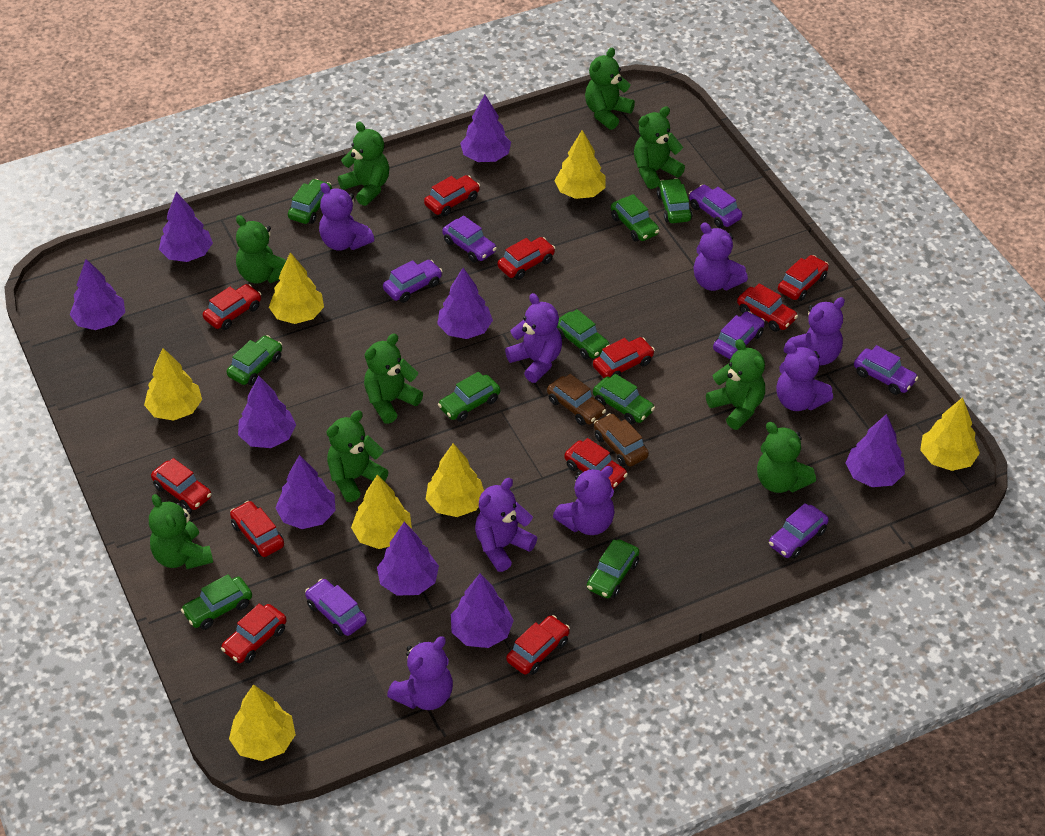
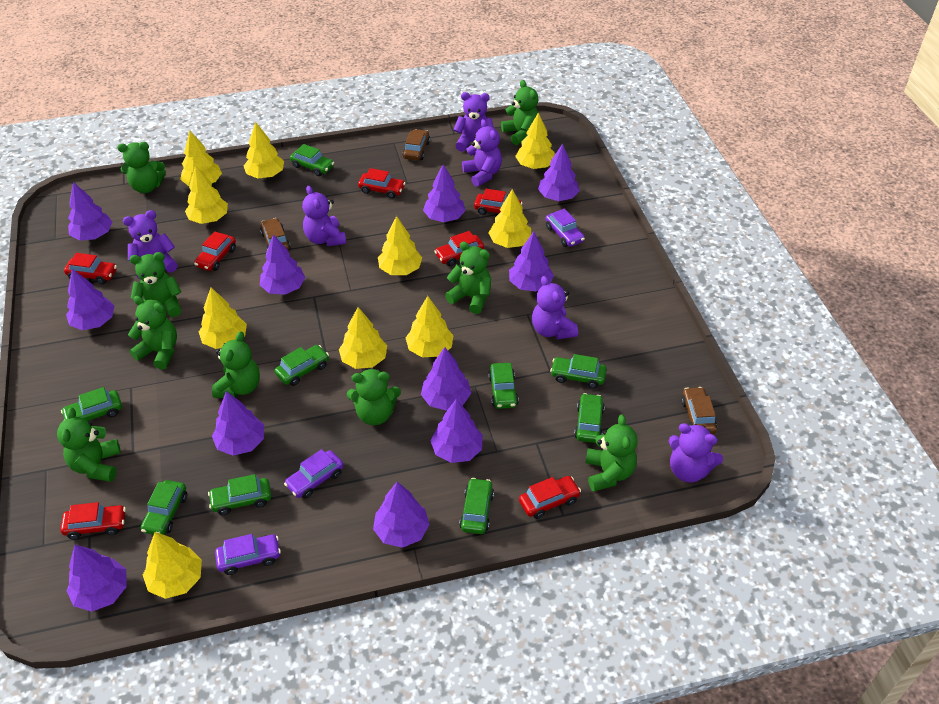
brown car: [547,374,606,425] [594,413,649,467] = 2 -> [260,218,291,251] [403,129,430,160] [681,387,717,434] = 3
purple car: [305,579,367,636] [383,260,442,303] [442,215,497,262] [689,185,742,228] [713,311,765,359] [769,503,829,559] [854,345,918,395] = 7 -> [215,534,281,575] [284,449,344,499] [545,209,585,247] = 3
purple teddy bear: [319,183,374,251] [387,636,453,710] [475,478,537,572] [505,293,562,383] [553,466,615,535] [693,222,748,291] [776,342,833,411] [784,297,845,365] = 8 -> [123,210,178,279] [302,186,346,246] [453,92,494,152] [462,119,502,187] [532,276,578,340] [668,423,723,483] = 6
purple tree: [70,259,125,330] [159,192,213,262] [238,376,296,448] [275,455,336,529] [377,522,439,596] [437,268,493,339] [451,573,514,648] [460,95,511,162] [846,414,905,487] = 9 -> [66,269,115,330] [66,545,127,611] [68,182,112,241] [212,391,264,456] [260,234,305,295] [373,482,430,548] [421,347,471,411] [423,164,466,222] [430,399,483,463] [509,232,554,291] [538,144,580,201] = 11
red car: [151,458,212,510] [203,284,262,330] [221,604,287,663] [230,501,284,557] [424,175,480,216] [498,237,555,280] [506,615,570,675] [564,438,628,489] [593,337,655,378] [737,283,798,332] [778,255,829,301] = 11 -> [60,502,126,540] [64,253,117,284] [194,231,236,271] [358,168,405,199] [434,231,484,266] [474,189,522,215] [519,476,581,519] = 7
yellow tree: [144,348,202,421] [229,684,296,761] [269,252,324,324] [351,474,412,549] [426,443,484,517] [554,130,606,199] [920,397,980,471] = 7 -> [143,532,202,599] [180,131,222,186] [185,165,228,224] [199,287,247,349] [244,122,284,178] [339,307,387,369] [378,216,422,275] [406,296,454,357] [489,189,531,248] [515,112,555,169] = 10

